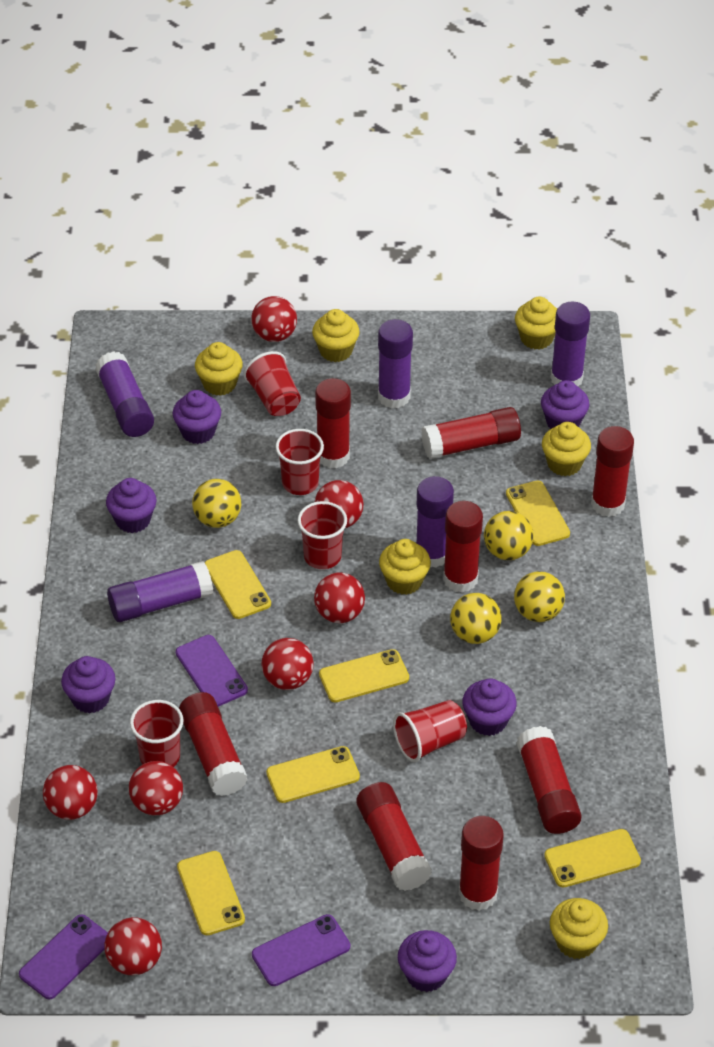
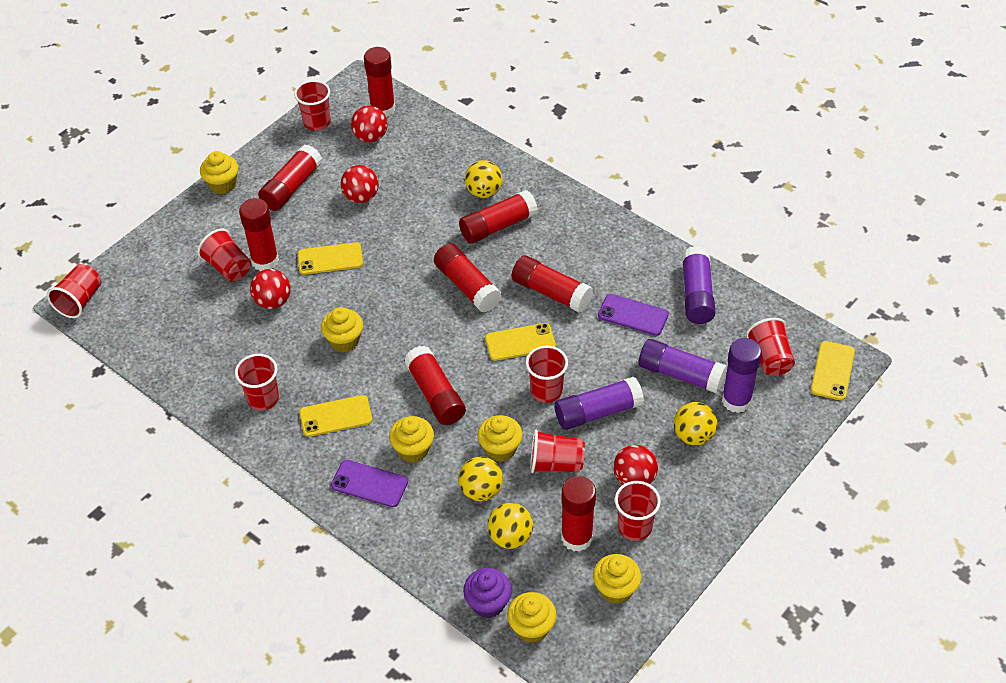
purple cupcake: [61,656,115,714] [106,478,157,533] [173,390,221,444] [398,930,457,992] [462,678,517,736] [541,380,590,429] = 6 -> [463,568,512,618] = 1
purple glue stick: [95,351,154,437] [107,561,213,622] [378,319,413,408] [417,476,454,568] [550,301,590,386] = 5 -> [555,377,644,430] [639,339,727,394] [682,246,716,324] [722,338,762,413] = 4
purple phone: [19,915,108,999] [176,635,248,707] [252,914,350,986] = 3 -> [331,460,408,507] [598,294,669,336] = 2
red ball: [43,765,98,820] [104,917,162,975] [129,761,183,815] [251,296,297,342] [262,638,314,690] [314,573,365,623] [315,480,363,528] = 7 -> [250,269,291,309] [341,165,379,203] [351,106,388,142] [613,445,658,485] = 4
red cup: [130,700,183,767] [243,351,301,416] [275,429,324,495] [297,501,347,569] [393,700,467,763] = 5 -> [47,264,101,318] [197,229,251,282] [235,354,279,411] [294,80,331,131] [526,346,568,403] [530,430,585,473] [615,481,661,541] [746,318,795,376] = 8
yellow phone: [177,851,245,935] [205,550,271,619] [266,746,360,803] [319,649,409,702] [506,480,570,546] [544,829,641,888] = 6 -> [298,242,363,275] [300,395,372,437] [485,323,556,361] [811,341,855,400] = 4

